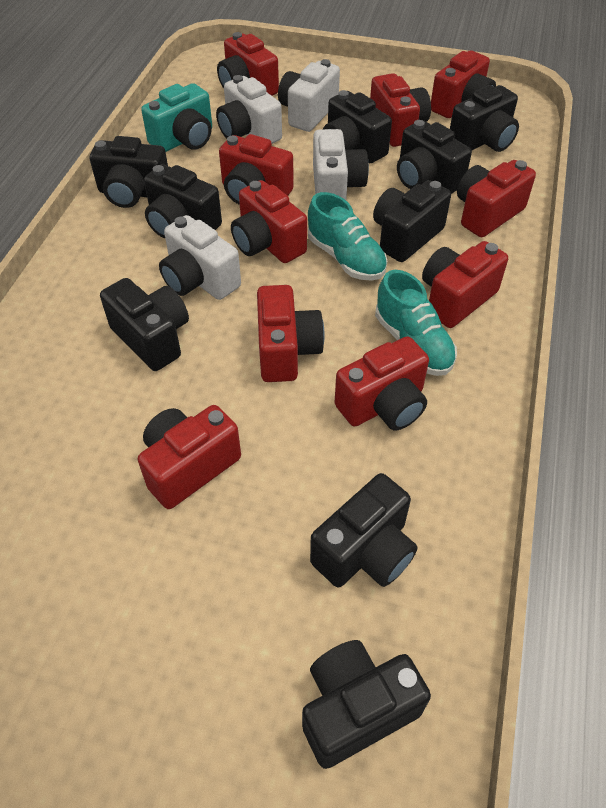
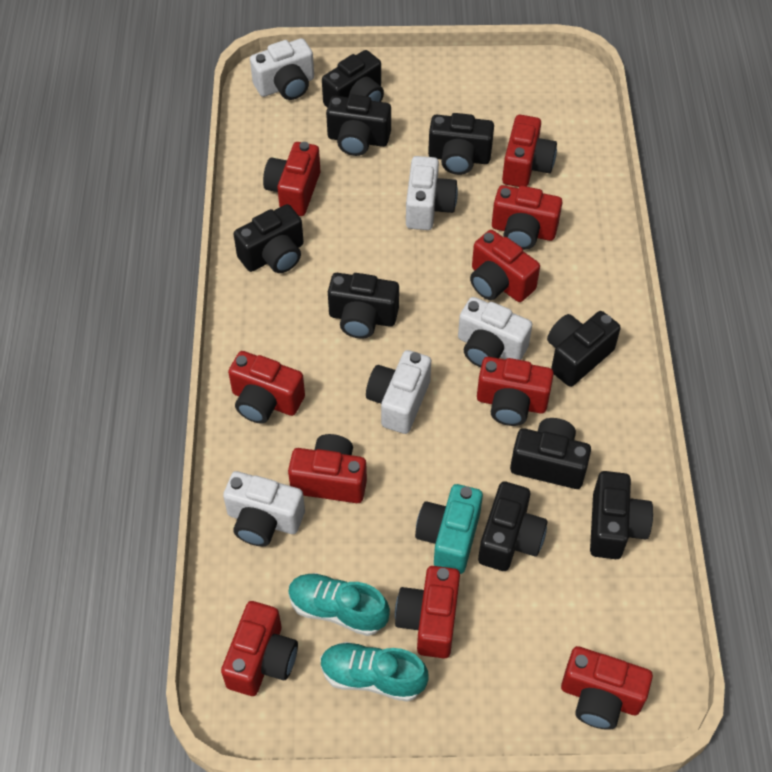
white camera: [159,215,241,300] [216,75,282,144] [278,59,340,132] [313,129,369,200] = 4 -> [223,471,305,547] [250,38,314,100] [366,350,431,434] [406,156,458,230] [458,297,532,367] = 5

